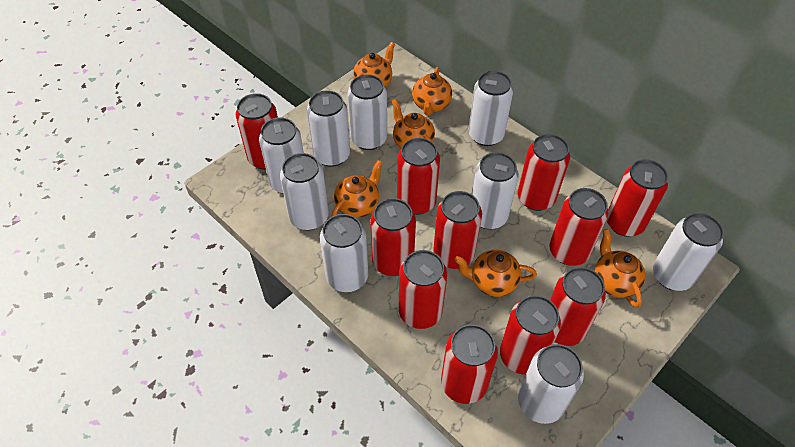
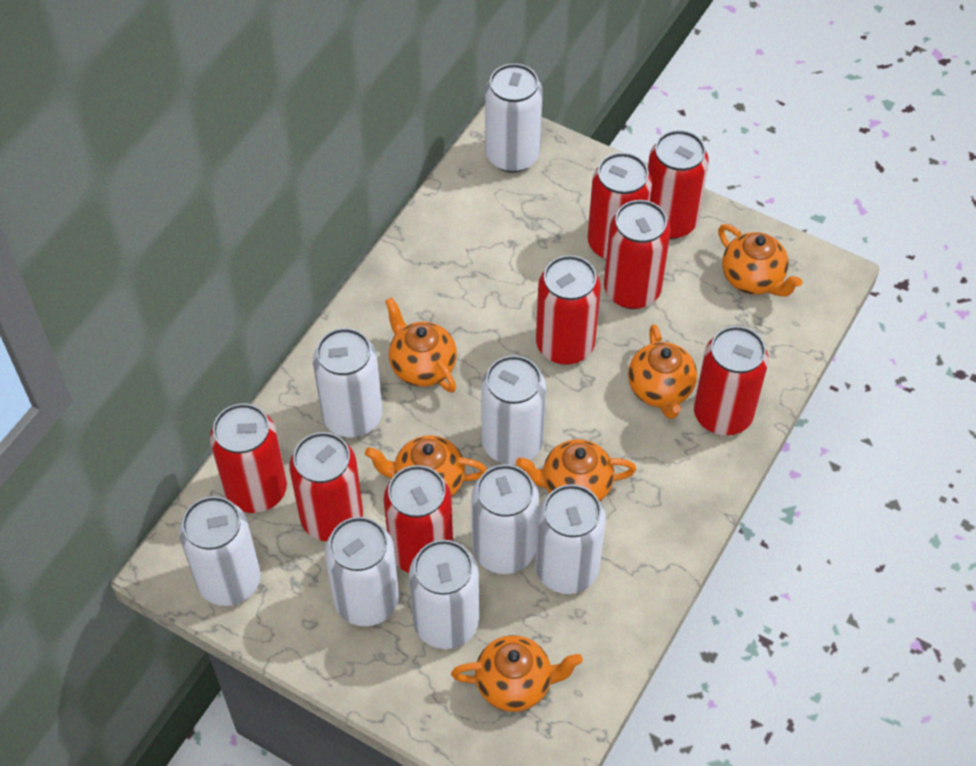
red can: [236,93,278,170] [370,198,416,276] [397,138,440,215] [399,250,447,329] [433,191,482,269] [441,324,498,404] [500,295,561,375] [518,134,570,211] [550,188,608,266] [550,267,606,346] [607,159,668,237] = 11 -> [210,403,287,513] [289,432,363,541] [383,465,453,573] [536,255,601,365] [588,153,652,260] [604,200,671,309] [648,130,709,239] [694,326,769,436] = 8
white can: [259,117,304,193] [280,153,329,230] [307,90,350,167] [320,214,368,292] [348,74,387,150] [469,71,513,146] [472,152,519,229] [518,344,584,424] [653,213,724,291] = 9 -> [179,496,261,606] [313,328,382,437] [325,517,399,626] [409,540,479,649] [471,464,539,574] [481,355,546,465] [485,63,543,173] [535,484,606,594] = 8

